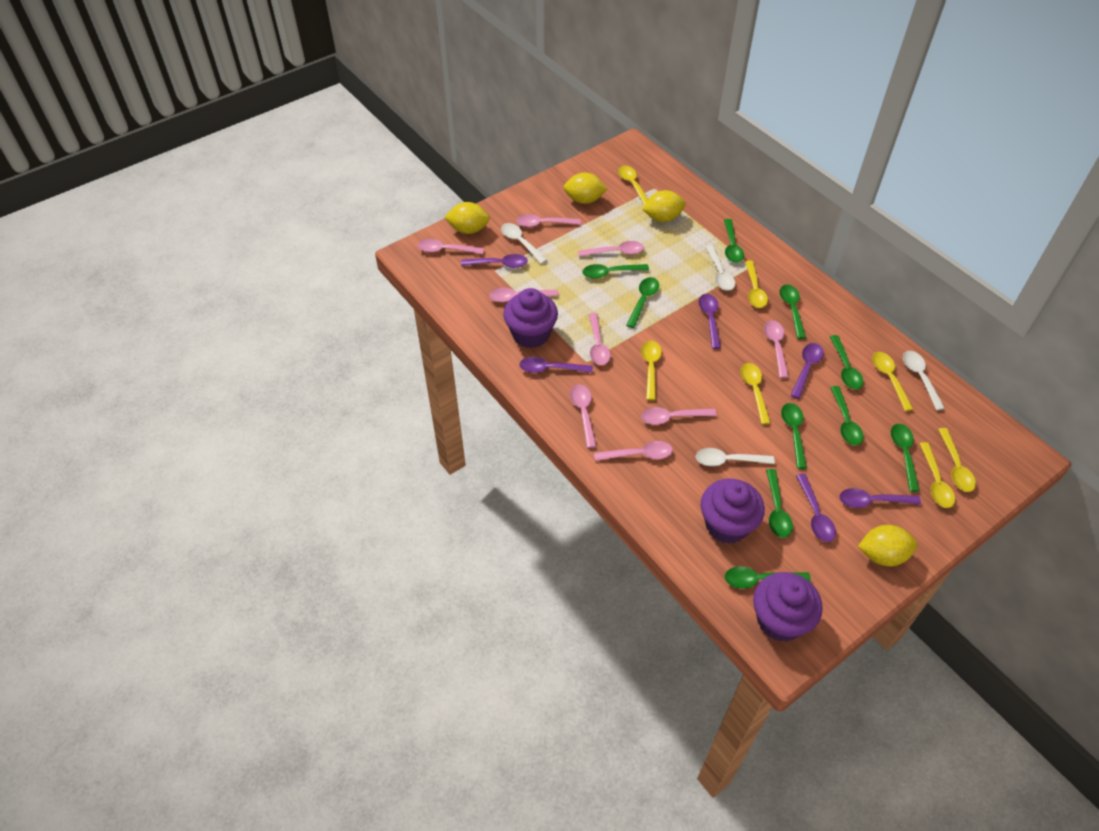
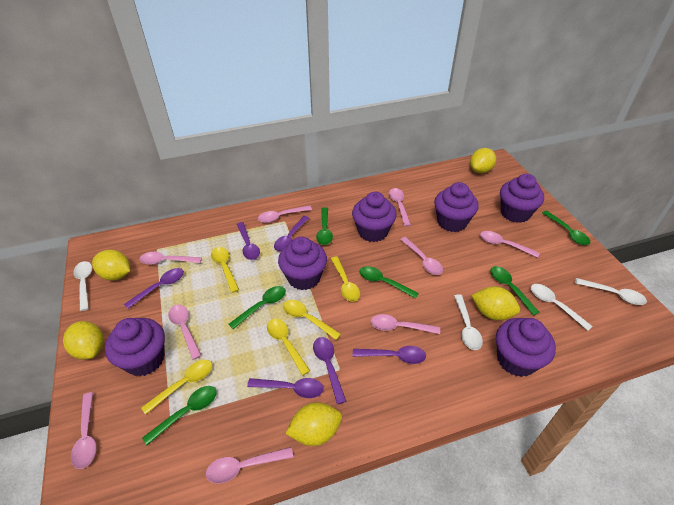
green spoon: [582,264,649,278] [626,277,659,328] [724,219,744,263] [725,566,811,589] [766,469,793,538] [779,285,806,339] [781,403,807,469] [830,335,863,389] [830,386,864,446] [891,424,920,492] = 10 -> [142,386,217,445] [229,286,286,329] [316,207,333,245] [359,266,419,299] [490,266,540,316] [542,210,590,245] = 6
purple cupcake: [503,288,558,348] [701,479,765,544] [753,572,822,642] = 3 -> [105,318,165,376] [278,237,327,290] [352,192,397,242] [434,182,479,232] [496,318,556,377] [500,174,544,223] = 6
yellow lemon: [444,202,490,234] [563,172,608,204] [642,190,686,222] [858,525,918,566] = 4 -> [63,321,104,360] [92,250,130,280] [285,402,342,446] [470,148,496,173] [471,286,520,320] = 5
yellow spoon: [618,165,648,205] [641,341,662,400] [740,363,771,425] [745,260,768,308] [872,352,914,411] [919,442,955,508] [938,428,976,492] = 7 -> [141,360,212,415] [211,247,239,293] [267,319,310,376] [283,300,341,340] [331,256,360,302] = 5

